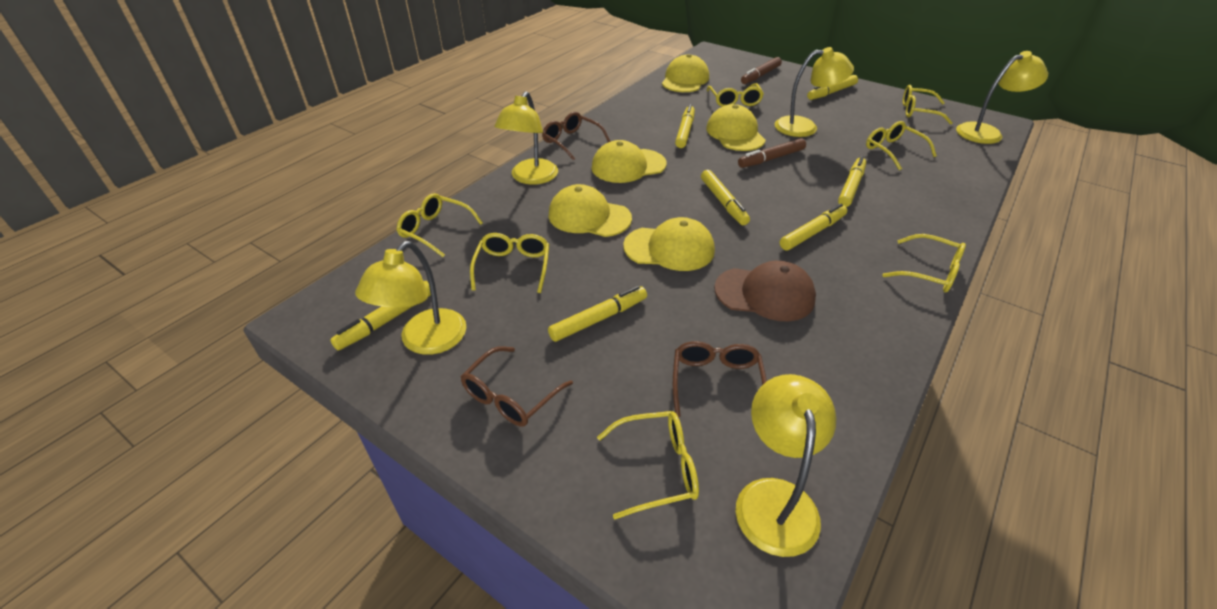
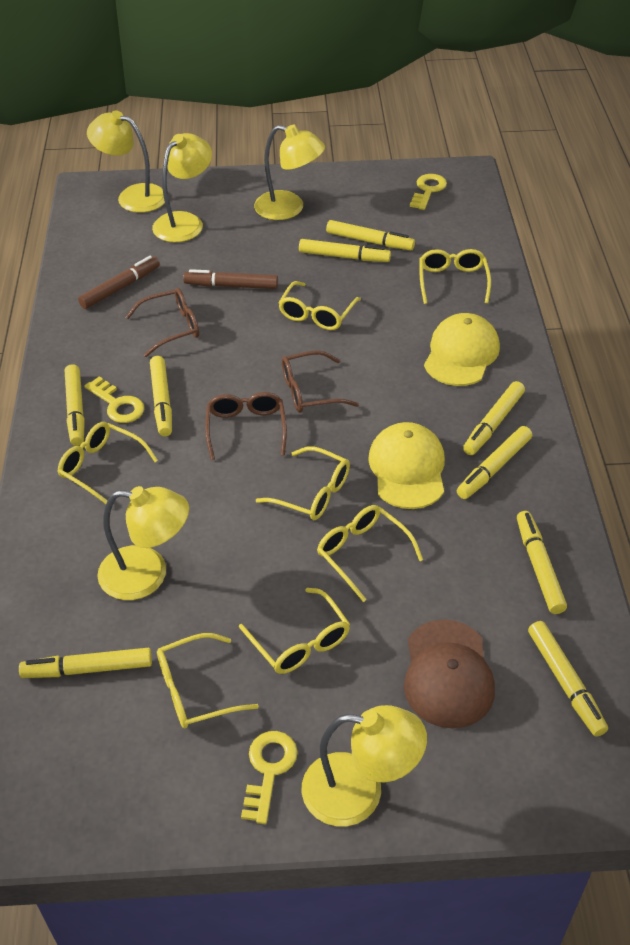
yellow cap: [548,184,632,237] [591,140,667,183] [623,217,715,271] [662,54,709,92] [706,104,766,151] = 5 -> [368,422,445,509] [424,313,500,386] = 2
yellow key: none = 0 -> [84,376,144,423] [241,731,298,824] [410,174,447,210] = 3
yellow marker: [330,281,431,350] [548,286,647,342] [675,104,695,148] [701,170,750,225] [780,204,847,250] [807,75,858,100] [838,156,866,207] = 7 -> [19,648,152,678] [65,364,85,446] [150,356,172,436] [299,239,391,262] [326,220,415,250] [457,426,532,499] [463,381,525,455] [517,511,567,614] [528,621,608,737] = 9

